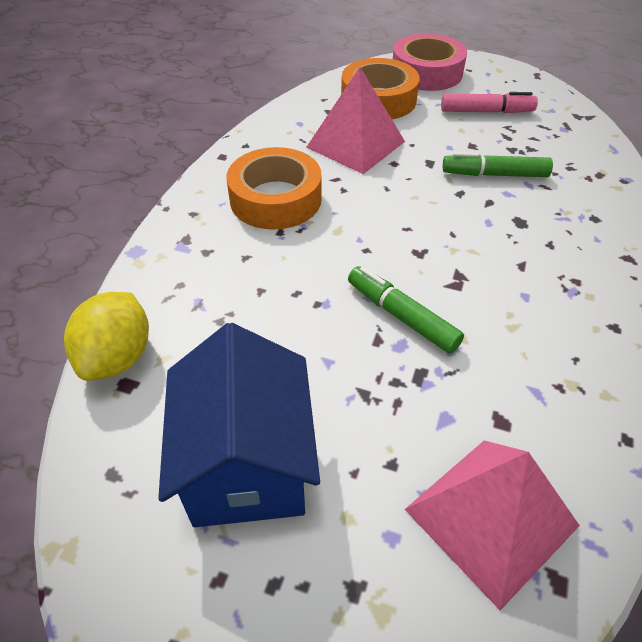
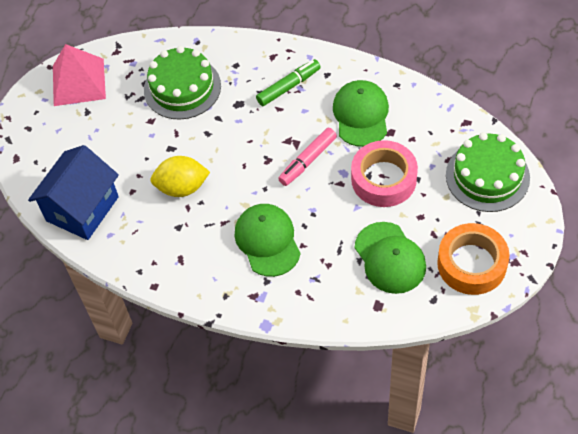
green cake: none = 0 -> [144,46,221,119] [446,132,530,212] = 2
green cap: none = 0 -> [234,204,301,277] [333,80,389,147] [355,222,426,294] = 3
green marker: [348,266,464,354] [443,152,553,177] = 2 -> [256,59,321,106] = 1
orange tape: [227,147,322,230] [341,58,420,119] = 2 -> [437,223,509,295] = 1
pink pyramid: [306,67,405,174] [404,440,580,610] = 2 -> [53,44,106,106] = 1

